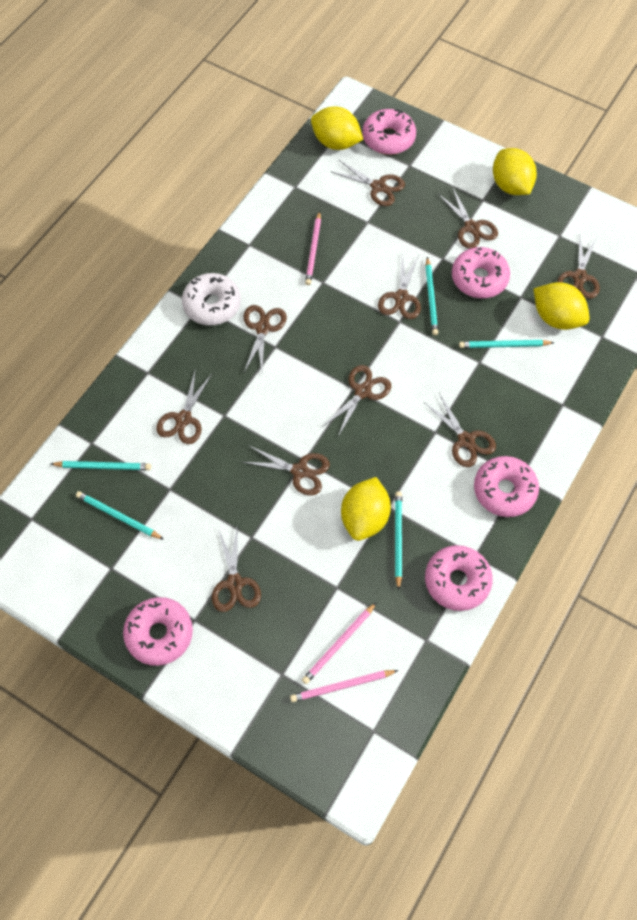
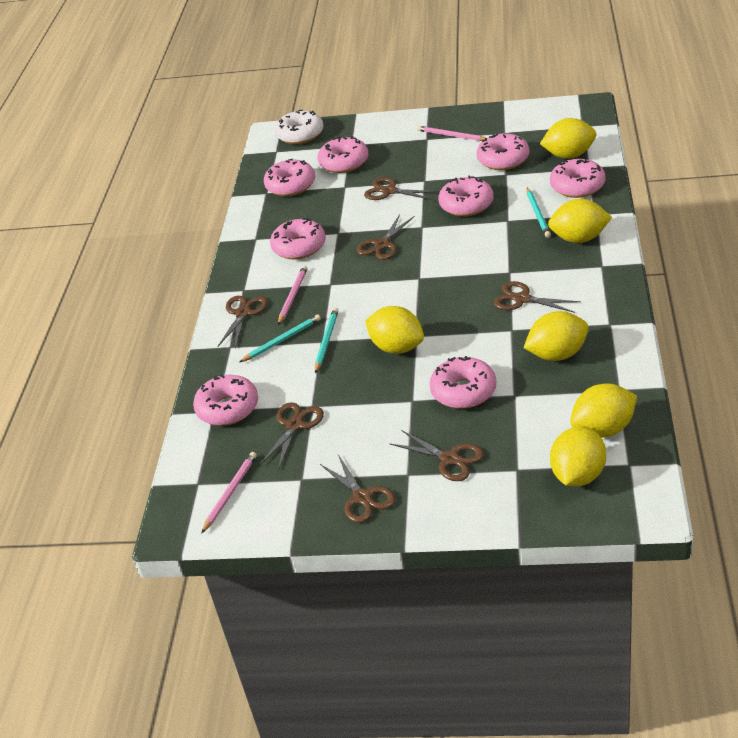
brown scissors: [156,369,212,444] [212,528,261,612] [242,445,330,496] [244,305,287,373] [324,365,391,436] [330,160,405,206] [378,255,421,319] [424,393,496,467] [438,187,498,249] [557,236,600,299] = 10 -> [217,296,268,348] [259,402,324,470] [320,455,396,523] [357,214,414,260] [364,177,438,200] [390,430,484,481] [493,281,581,313] = 7
pink donut: [123,597,193,666] [362,109,416,155] [425,545,493,611] [452,247,510,298] [474,456,539,517] = 5 -> [193,374,258,426] [264,159,315,196] [270,218,326,260] [318,136,368,173] [430,356,496,409] [438,176,494,216] [476,133,529,170] [550,159,606,198] = 8
turquoise pencil: [51,461,151,470] [76,491,164,540] [395,491,402,591] [425,257,438,335] [459,340,554,348] = 5 -> [240,315,321,362] [315,308,339,374] [527,188,551,238] = 3
yellow lemon: [311,107,363,150] [341,477,391,541] [493,148,537,195] [534,282,590,330] = 4 -> [365,306,424,354] [524,311,589,361] [540,118,597,159] [548,199,612,243] [550,426,606,487] [570,383,637,437] = 6

